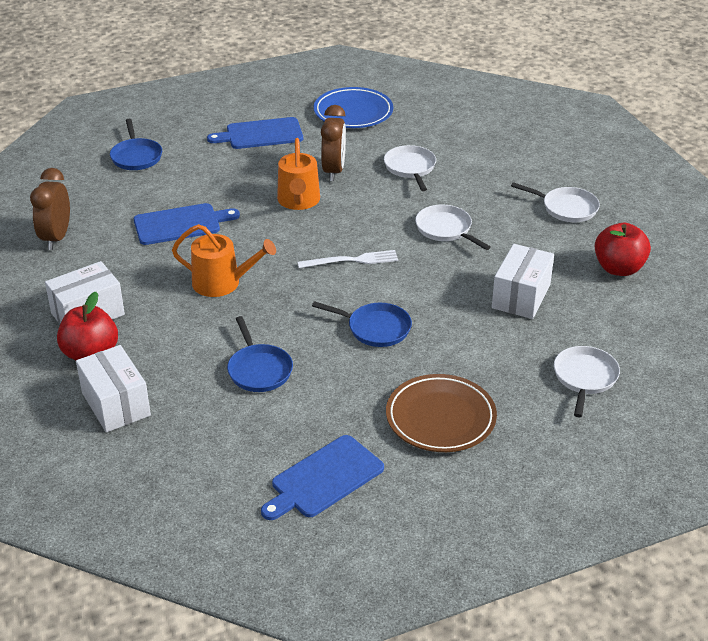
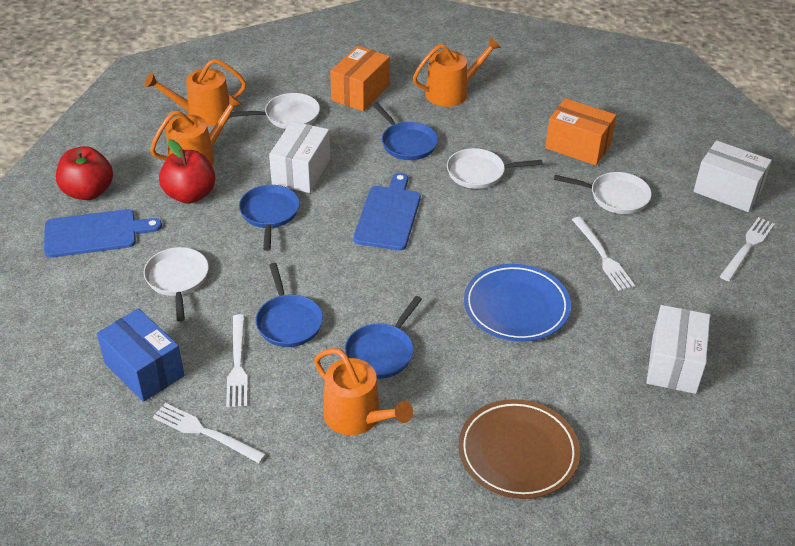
blue box: none = 0 -> [97,308,184,402] = 1
blue cutting board: [134,203,240,245] [207,117,303,149] [261,435,384,520] = 3 -> [44,209,162,258] [353,173,421,250] = 2
blue pan: [110,119,162,170] [227,316,293,392] [312,301,412,347] = 3 -> [239,185,300,251] [256,263,323,347] [345,296,422,379] [373,102,438,160] = 4
brown clock: [30,168,70,250] [321,105,346,181] = 2 -> none = 0
orange box: none = 0 -> [330,46,390,111] [545,98,616,165] = 2
orange watering can: [172,224,276,297] [277,138,320,210] = 2 -> [144,59,246,126] [150,94,243,165] [314,348,413,435] [413,37,501,107] = 4
white fork: [298,250,398,268] = 1 -> [153,403,266,463] [226,314,248,407] [572,217,635,291] [720,217,775,281] = 4

